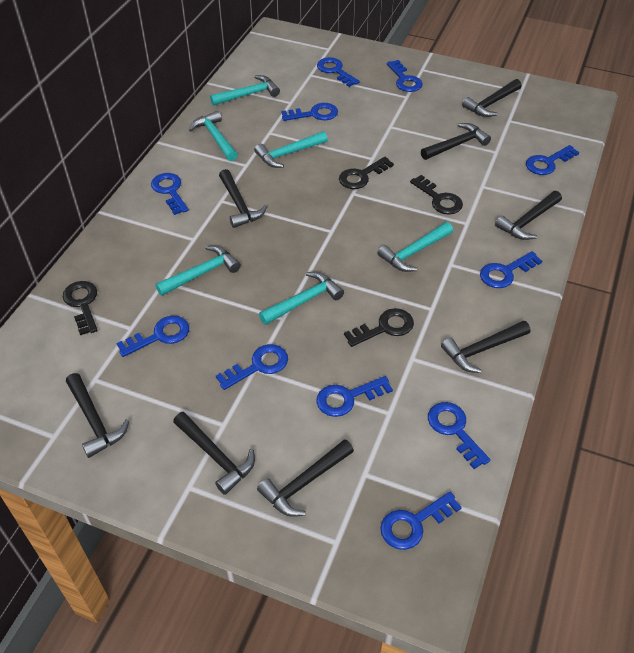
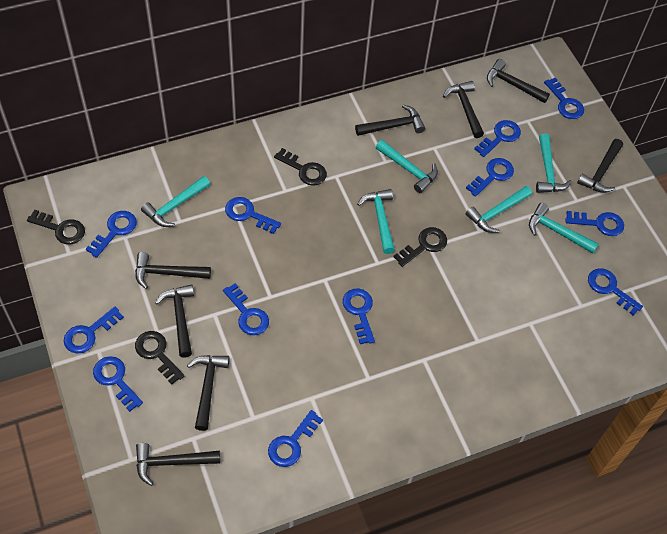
blue key: [116,316,189,357] [151,173,189,215] [216,344,288,390] [281,103,338,121] [316,376,393,417] [317,57,360,87] [380,492,462,550] [387,60,423,92] [428,402,490,469] [480,251,542,288] [526,145,579,175] = 11 -> [63,307,124,353] [86,211,137,258] [93,356,143,412] [223,283,269,335] [225,197,281,234] [268,410,323,467] [343,288,375,344] [466,158,514,197] [474,120,521,157] [544,78,584,119] [565,211,624,236] [588,268,643,316] = 12

